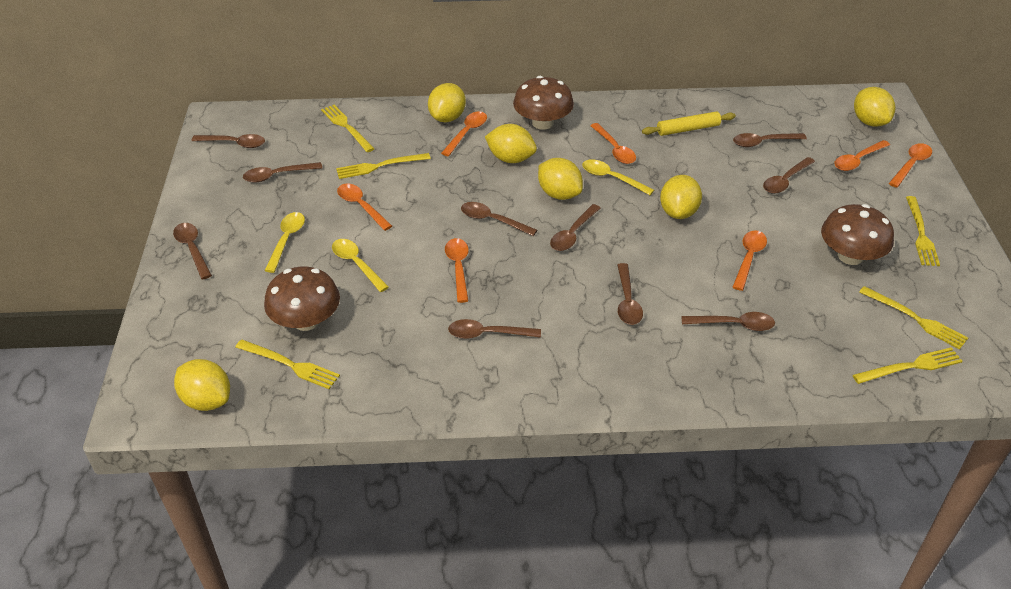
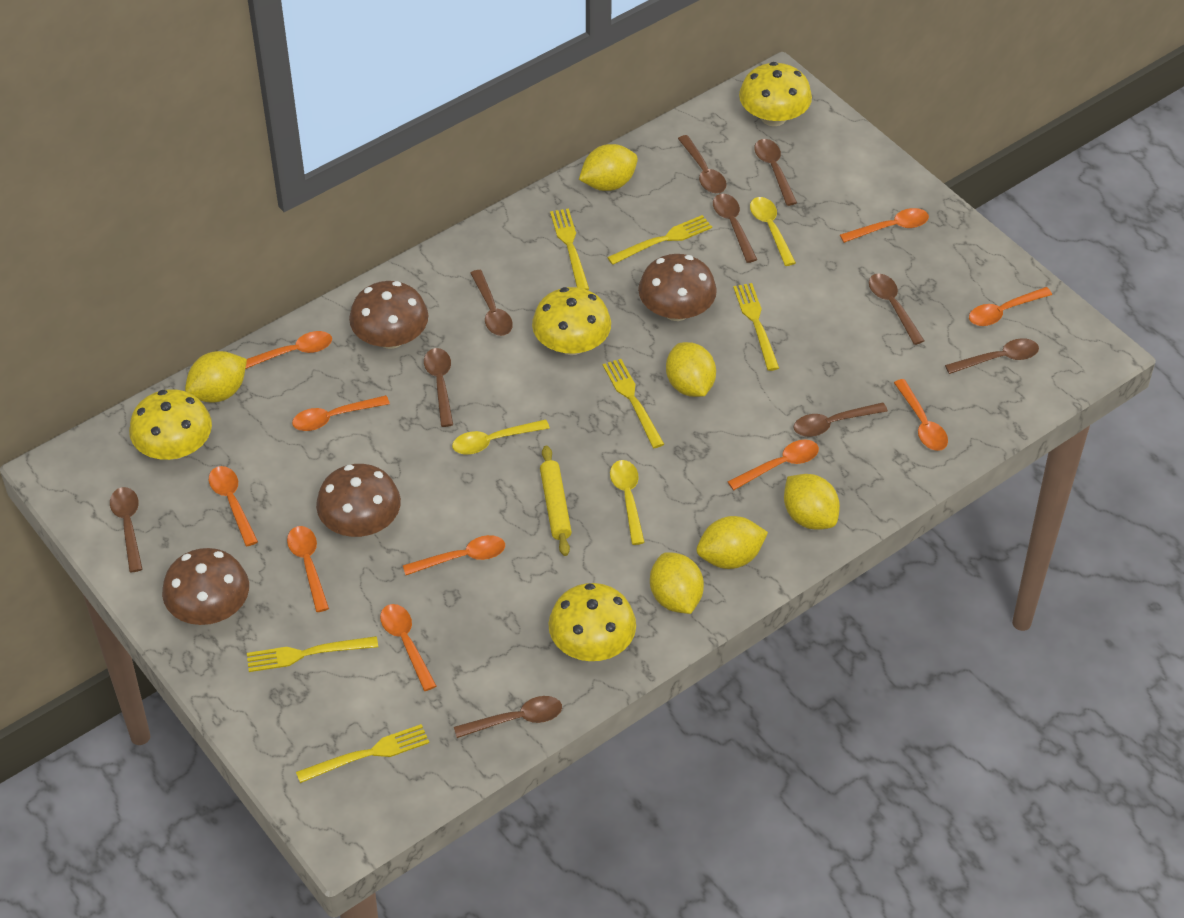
brown mushroom: [264,266,340,331] [513,76,574,130] [821,204,894,265] = 3 -> [162,548,249,625] [316,464,401,537] [349,281,428,349] [638,254,717,321] = 4
orange spoon: [337,183,392,231] [441,111,487,156] [445,238,469,303] [590,123,636,164] [733,230,767,291] [834,140,890,171] [889,143,932,188] = 7 -> [209,466,258,546] [245,331,332,369] [287,526,329,612] [292,395,390,431] [380,604,436,691] [403,535,505,575] [727,440,819,490] [840,208,929,243] [894,379,948,451] [969,287,1052,326] = 10
yellow mushroom: none = 0 -> [129,389,212,460] [532,287,611,355] [549,583,636,661] [739,62,812,126] = 4

